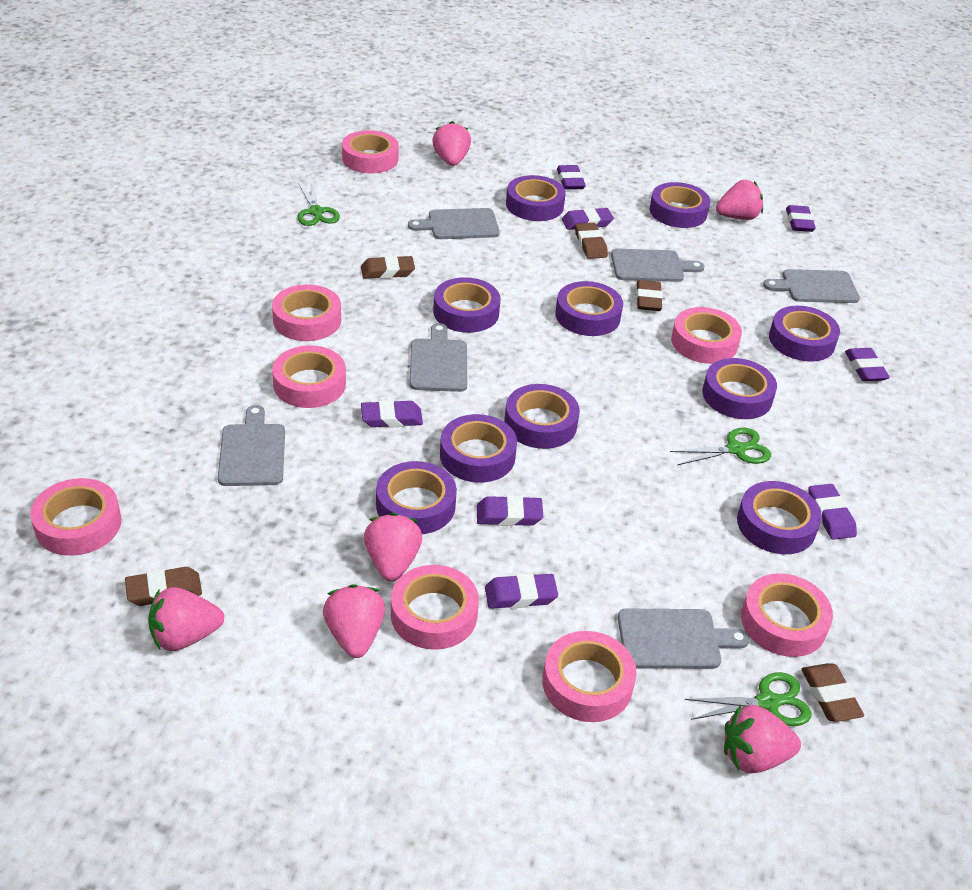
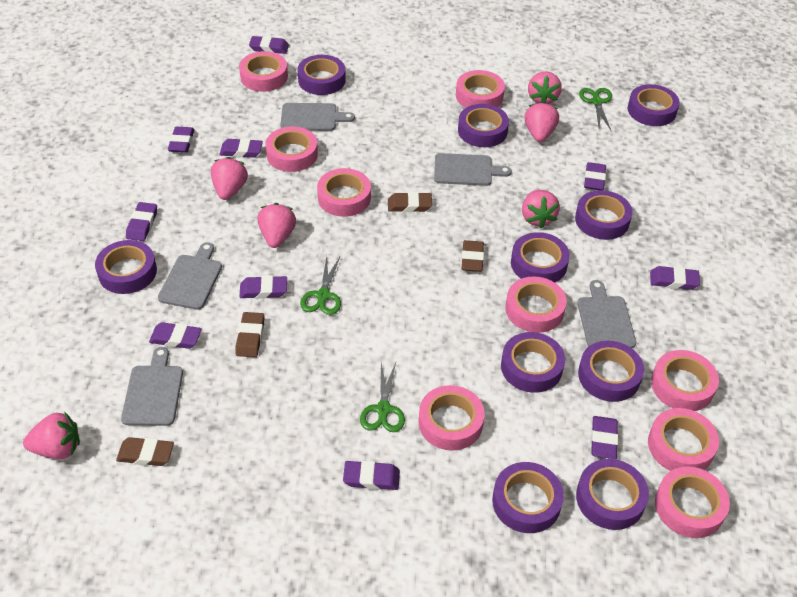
brown eraser: [125,567,202,606] [361,255,415,279] [575,223,608,259] [636,280,663,311] [802,663,864,722] = 5 -> [116,437,174,466] [235,312,264,357] [388,192,432,212] [462,240,484,272] = 4
grey cutting board: [218,405,285,486] [408,208,500,239] [409,323,467,392] [611,249,704,282] [618,609,750,669] [763,269,860,303] = 6 -> [121,347,183,426] [158,242,222,310] [280,103,355,131] [434,153,512,186] [577,280,636,348] = 5
pink tape: [30,478,121,556] [272,284,341,341] [272,345,346,408] [342,130,399,173] [391,565,479,650] [542,631,637,722] [671,307,742,364] [741,573,833,657] = 8 -> [239,51,288,92] [265,126,318,172] [317,168,371,217] [418,385,485,450] [456,70,505,108] [505,276,567,333] [648,408,719,471] [651,350,719,411] [655,467,730,538] = 9
purple eraser: [361,400,423,427] [477,495,543,526] [485,573,558,609] [557,165,586,190] [562,208,614,230] [786,205,816,232] [808,484,857,540] [845,348,890,381] = 8 -> [126,202,157,241] [149,322,202,349] [168,127,194,153] [219,138,263,157] [239,275,287,299] [249,36,289,54] [343,461,400,490] [584,162,606,190] [591,416,618,459] [650,266,700,290] = 10

